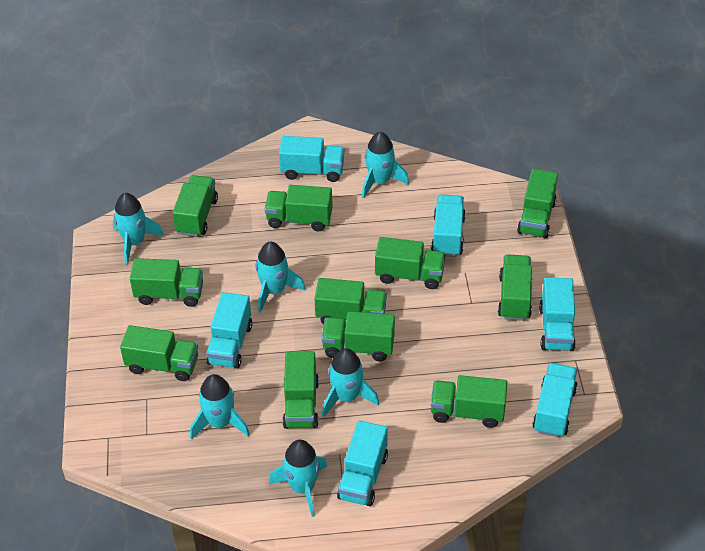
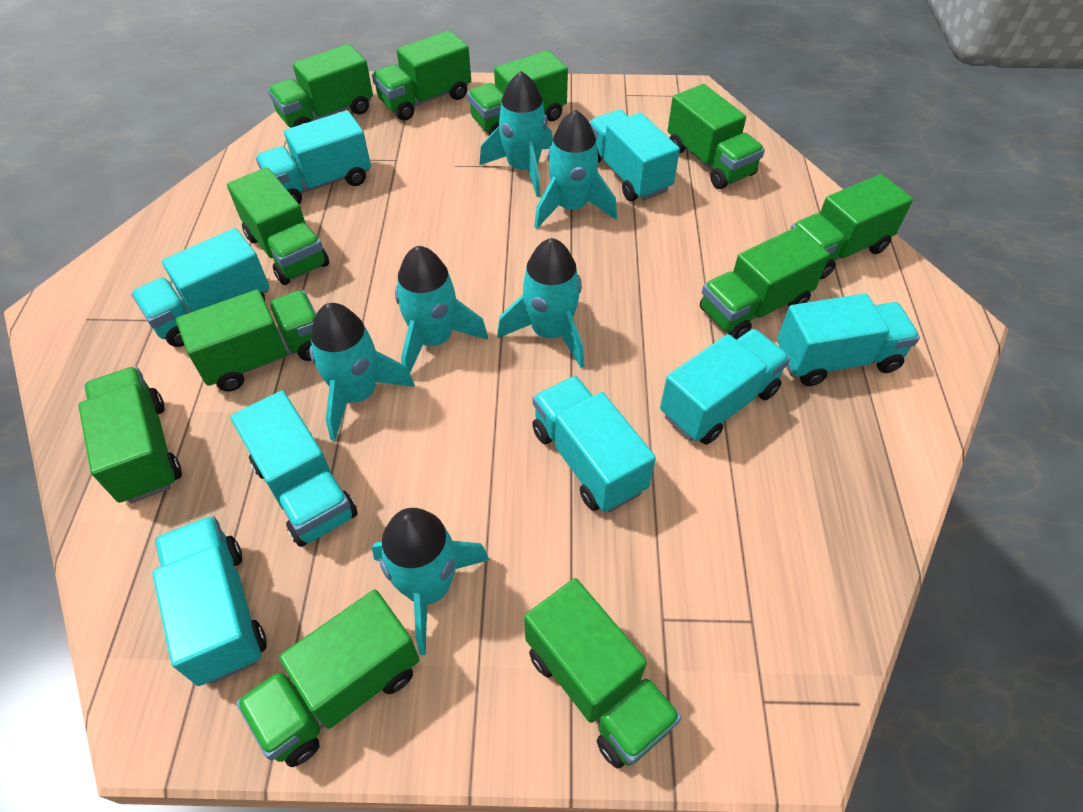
turquoise truck: [206,292,252,369] [279,136,345,182] [337,420,388,506] [431,195,466,257] [532,363,577,437] [539,277,576,351] = 6 -> [131,228,270,347] [152,516,267,686] [231,391,358,547] [256,110,371,204] [532,376,656,512] [589,110,680,201] [660,329,790,445] [777,294,920,386] = 8

